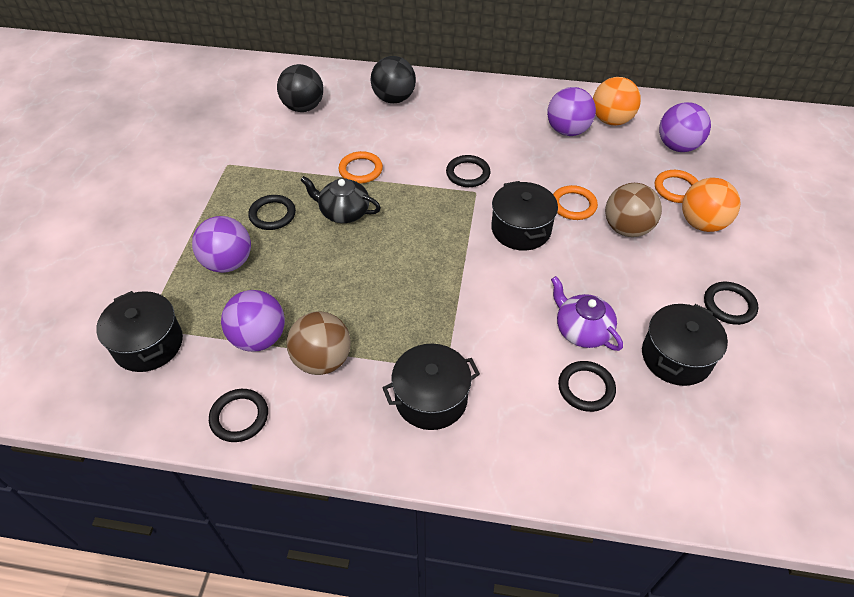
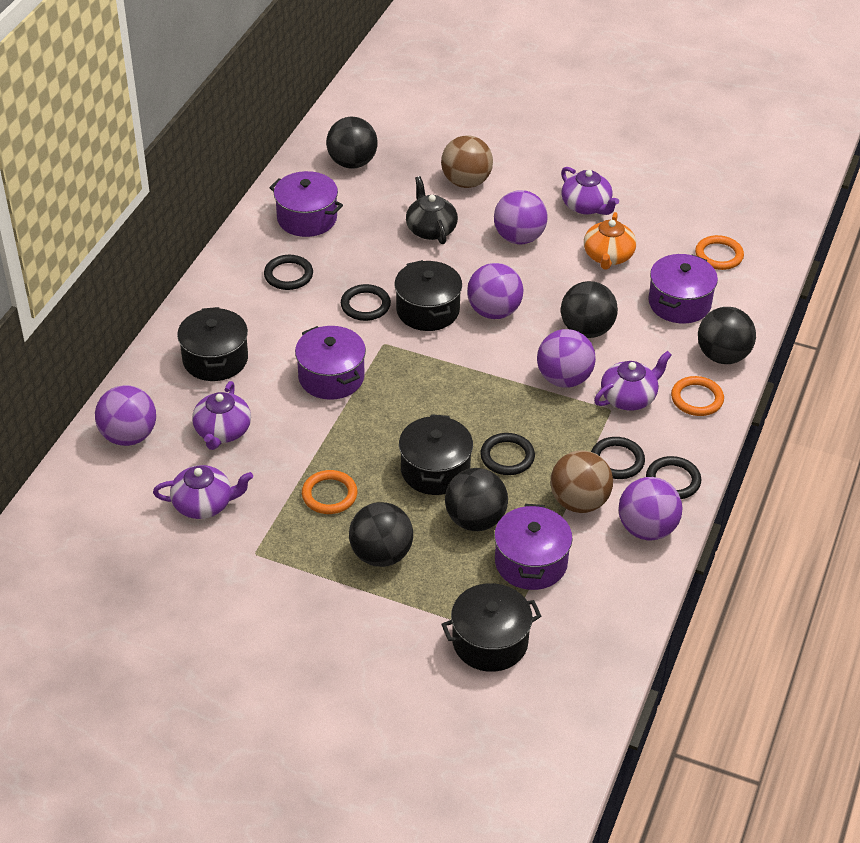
black ball: [277,64,324,112] [371,56,416,103] = 2 -> [326,117,378,169] [349,502,413,567] [445,468,508,531] [561,281,618,338] [698,307,756,364] = 5
orange ball: [593,77,641,125] [682,178,740,232] = 2 -> none = 0
orange teapot: none = 0 -> [584,212,636,270] = 1
purple ball: [192,216,251,273] [221,290,285,352] [547,87,596,136] [659,102,711,152] = 4 -> [95,385,156,446] [467,263,523,319] [494,190,547,244] [537,329,596,387] [618,477,683,540] = 5
purple pot: none = 0 -> [269,171,343,237] [295,326,366,400] [494,504,573,590] [648,254,718,324] = 4
purple teapot: [551,276,623,351] = 1 -> [153,465,253,519] [192,381,251,450] [561,167,619,215] [594,351,672,411] = 4

